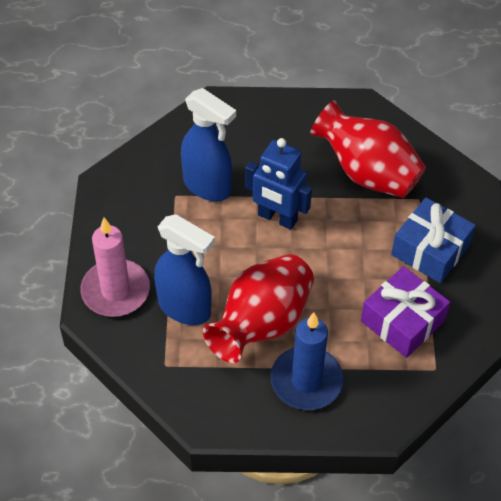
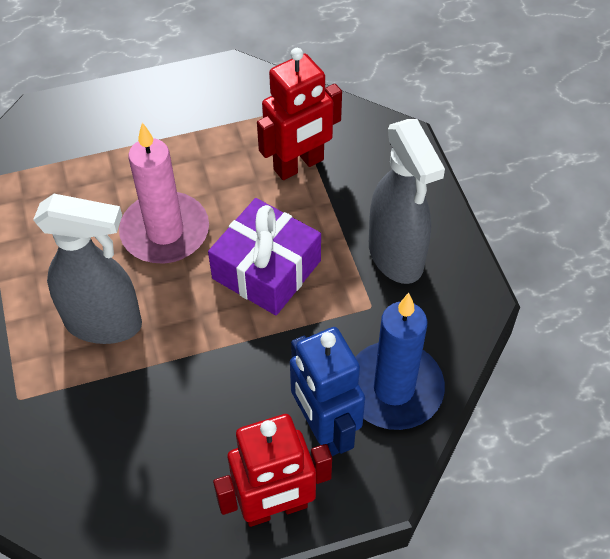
blue gift: [391,198,476,283] = 1 -> none = 0
blue spray bottle: [154,214,215,325] [181,88,236,201] = 2 -> none = 0
grey spray bottle: none = 0 -> [33,194,142,344] [369,119,445,284] = 2
red robot: none = 0 -> [213,414,332,527] [257,48,342,180] = 2
red vase: [203,254,314,363] [310,100,426,198] = 2 -> none = 0

